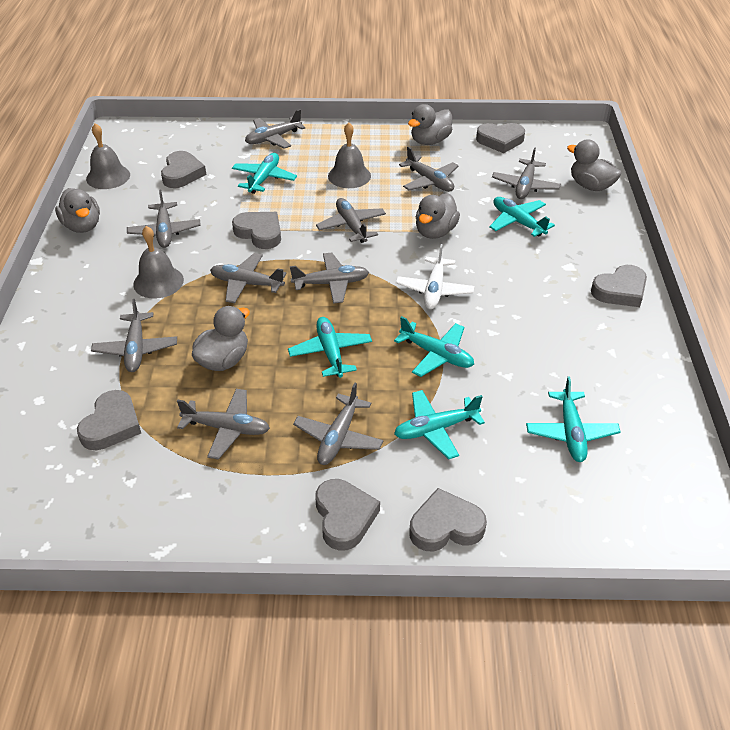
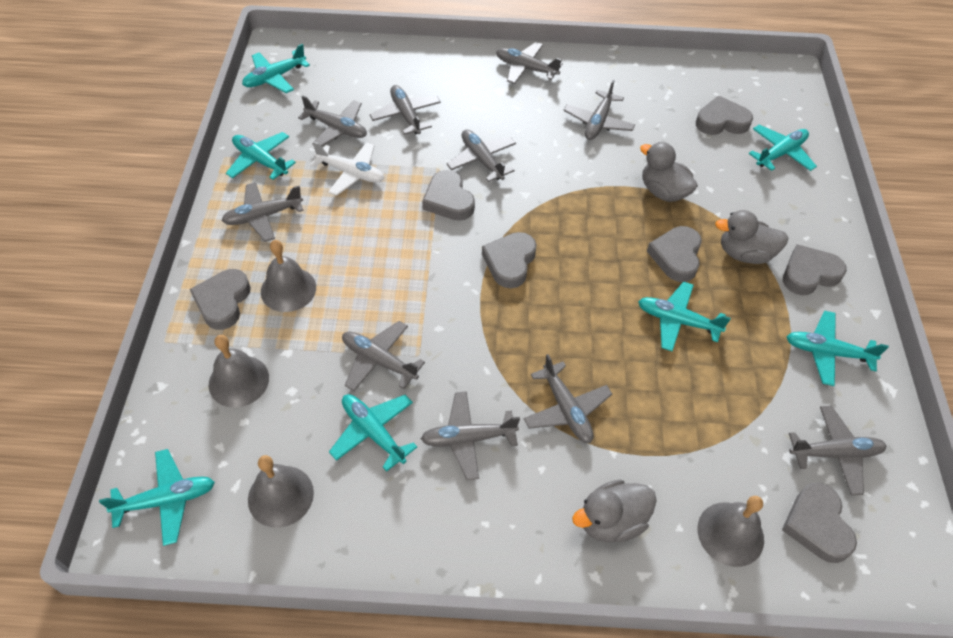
grey bell: [86,123,130,189] [133,226,184,299] [328,122,371,188] = 3 -> [209,335,269,408] [248,455,314,528] [261,240,316,312] [697,496,764,567] = 4
grey duck: [55,188,100,233] [192,306,250,371] [408,104,453,145] [416,193,460,239] [567,139,622,191] = 5 -> [572,480,656,542] [640,142,698,202] [715,210,789,264] = 3
turquoise plane: [232,153,297,194] [288,317,372,378] [394,316,474,377] [394,390,485,459] [489,197,555,237] [526,376,620,462] = 6 -> [99,449,215,546] [226,132,296,180] [242,44,310,93] [329,394,417,471] [638,281,731,351] [749,125,817,171] [787,311,889,386] = 7

